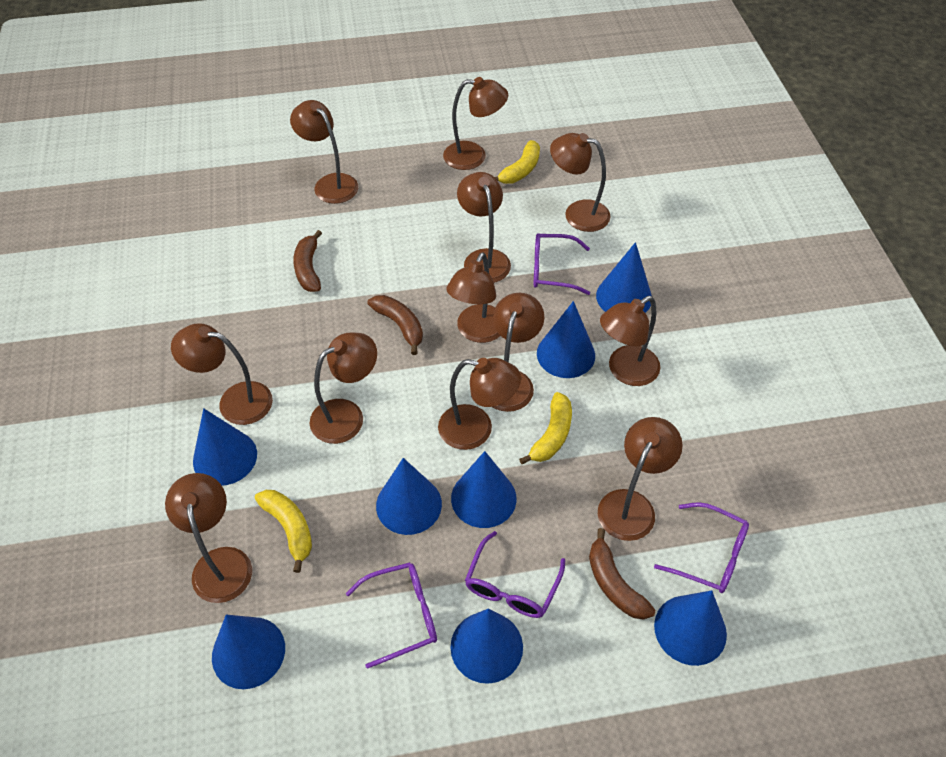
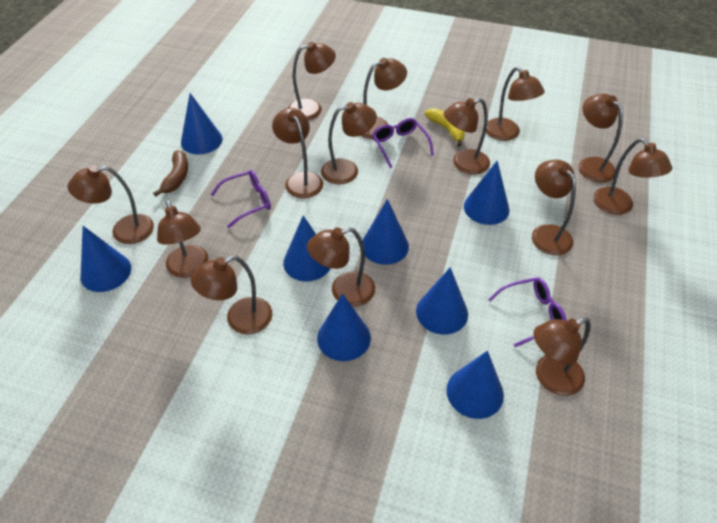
brown banana: [293,230,322,292] [367,295,423,355] [589,528,656,620] = 3 -> [153,150,188,197] = 1
brown lamp: [165,473,252,603] [171,323,273,425] [290,100,358,204] [310,333,377,444] [438,358,521,450] [443,77,508,170] [446,252,500,343] [457,172,511,283] [493,293,544,412] [550,133,611,232] [598,417,683,541] [600,296,661,386] = 12 -> [68,165,154,244] [157,200,209,278] [191,256,272,335] [272,108,323,199] [288,42,336,120] [307,227,375,307] [321,102,377,185] [361,58,407,139] [444,98,490,175] [486,67,545,141] [532,160,576,255] [533,317,591,396] [578,94,623,183] [593,138,672,215] = 14
purple glasses: [346,562,437,669] [465,531,565,618] [533,233,590,295] [654,502,749,593] = 4 -> [211,170,271,228] [372,118,434,168] [488,277,567,347] = 3
yellow banana: [255,490,312,573] [494,140,540,184] [519,392,572,464] = 3 -> [425,108,465,147] = 1

